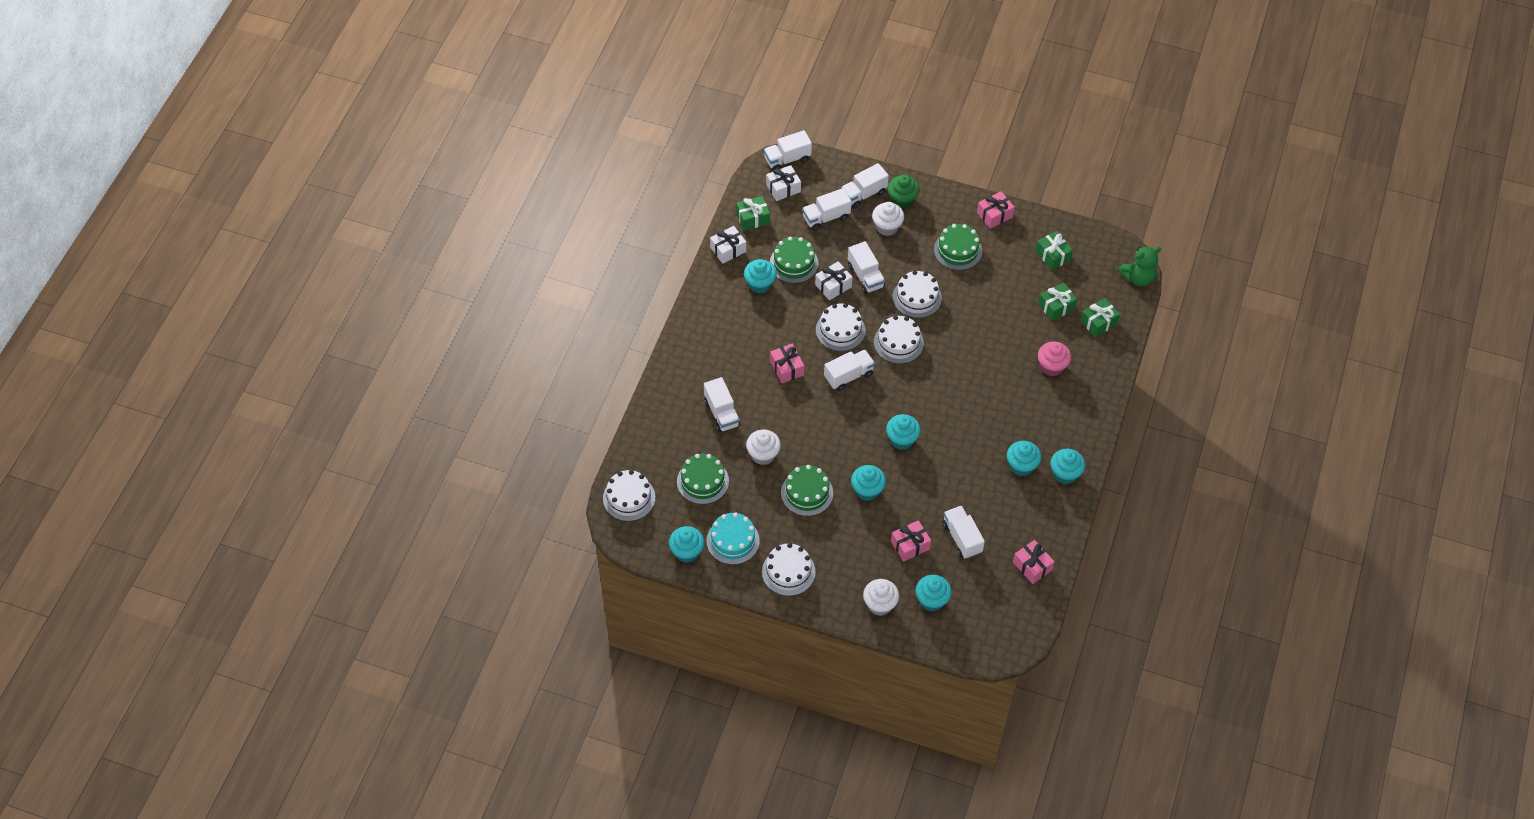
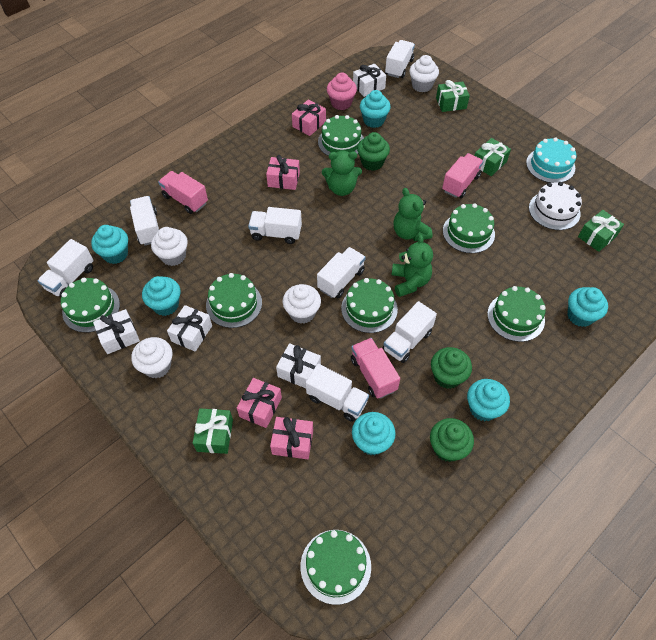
green cake: [677,454,729,504] [770,236,818,283] [781,465,833,516] [934,224,982,270] = 4 -> [61,278,120,333] [206,273,262,328] [301,530,371,605] [318,115,364,156] [341,278,398,333] [443,203,495,253] [487,286,546,342] = 7
green cupcake: [888,175,920,209] = 1 -> [357,132,390,171] [430,418,474,462] [431,347,472,389] = 3
green teddy bear: [1118,246,1161,286] = 1 -> [322,150,362,196] [392,234,433,297] [393,188,432,241] = 3
pink truck: none = 0 -> [158,171,208,214] [351,338,400,399] [442,153,484,198] = 3
turquoise cupcake: [669,526,704,563] [744,259,777,294] [851,465,886,501] [886,414,921,450] [916,575,952,612] [1007,441,1041,476] [1050,449,1085,484] = 7 -> [91,225,128,264] [142,276,181,316] [352,412,396,455] [360,90,391,128] [467,379,510,421] [567,287,608,327] = 6
white cake: [603,470,655,521] [762,543,816,596] [816,303,865,351] [874,315,924,364] [893,270,942,318] = 5 -> [529,182,582,230] = 1
white cupcake: [746,429,781,465] [863,579,899,616] [872,202,904,236] = 3 -> [131,337,173,378] [151,227,188,266] [283,284,321,324] [409,55,439,92] = 4
white gift: [710,226,746,264] [766,165,801,201] [815,261,853,300] = 3 -> [93,309,140,354] [167,305,212,352] [276,343,321,388] [353,64,386,97] = 4

